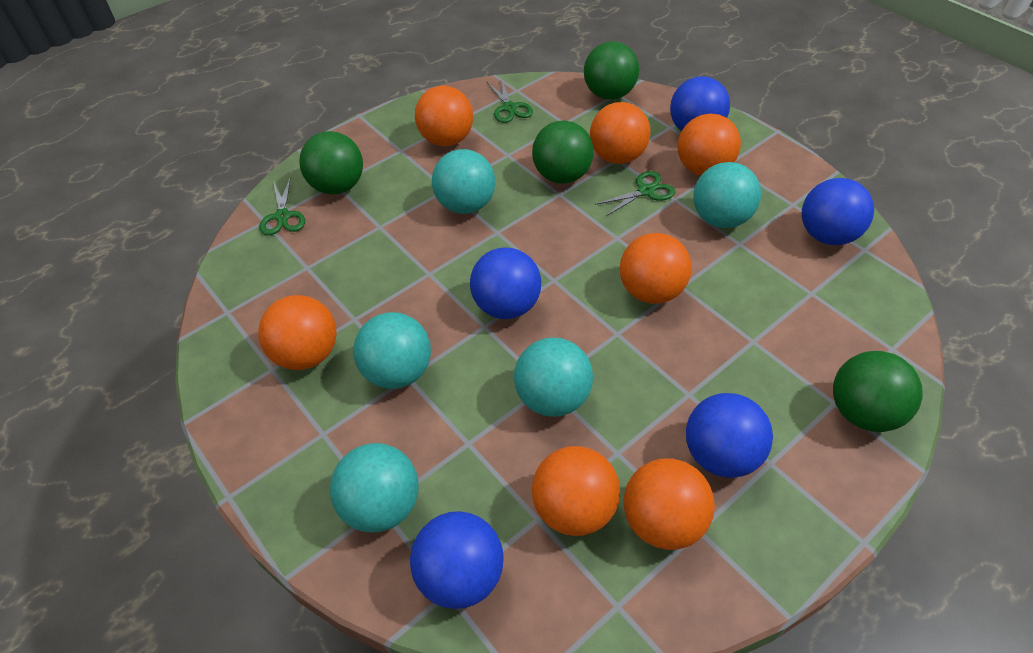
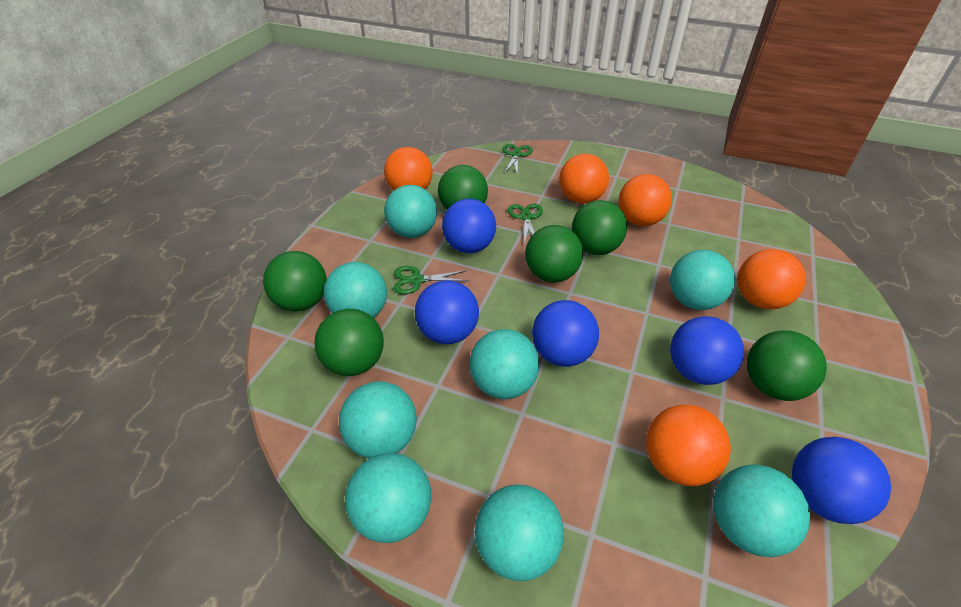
green ball: [299,131,363,195] [532,120,594,184] [584,41,639,100] [833,351,923,432] = 4 -> [263,251,327,312] [314,309,384,376] [438,165,488,210] [525,225,583,283] [572,200,627,255] [747,330,827,401] = 6
orange ball: [258,295,337,370] [415,86,473,146] [532,446,620,536] [590,102,651,164] [620,233,692,304] [624,458,715,550] [678,114,741,176] = 7 -> [384,147,433,190] [559,154,609,204] [618,174,672,226] [646,405,731,486] [737,249,806,309] = 5
turquoise ball: [330,443,419,532] [353,312,431,389] [432,149,495,214] [514,337,593,417] [694,162,761,228] = 5 -> [324,262,387,318] [339,381,417,459] [345,453,431,543] [384,185,437,238] [469,329,540,399] [475,485,564,581] [670,250,735,310] [713,465,810,557] = 8

